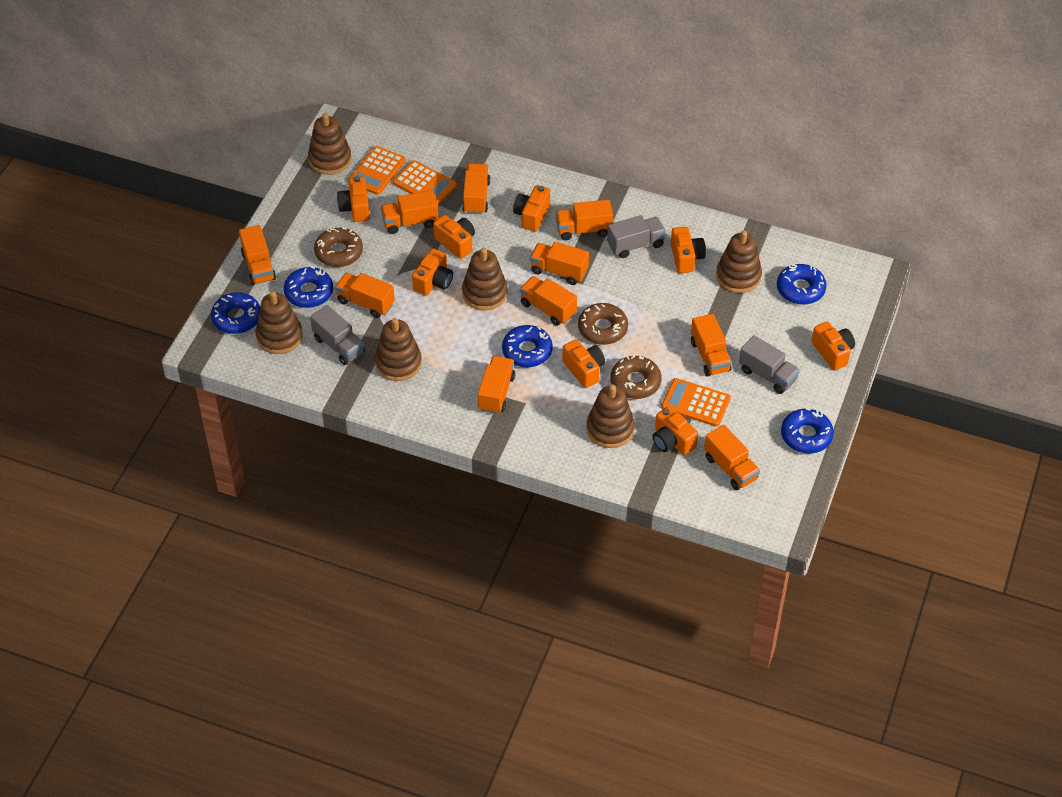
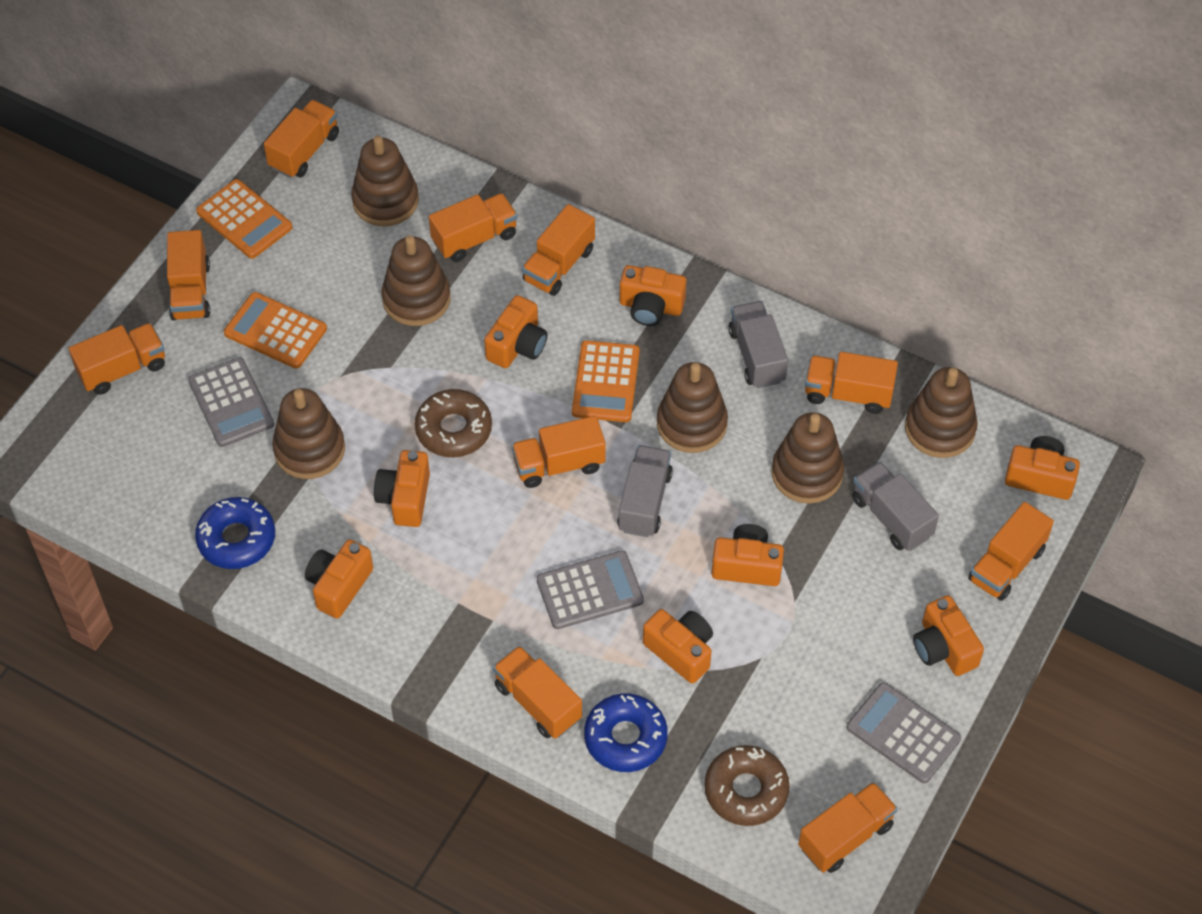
blue donut: [211,292,260,334] [284,266,333,308] [502,325,553,367] [777,264,827,305] [781,408,834,453] = 5 -> [195,497,275,569] [584,693,668,772] = 2
brown donut: [314,228,363,267] [578,303,628,345] [610,355,662,399] = 3 -> [415,389,492,457] [704,745,790,826] = 2
grey calculator: none = 0 -> [188,357,274,447] [537,551,644,629] [847,682,961,783] = 3

